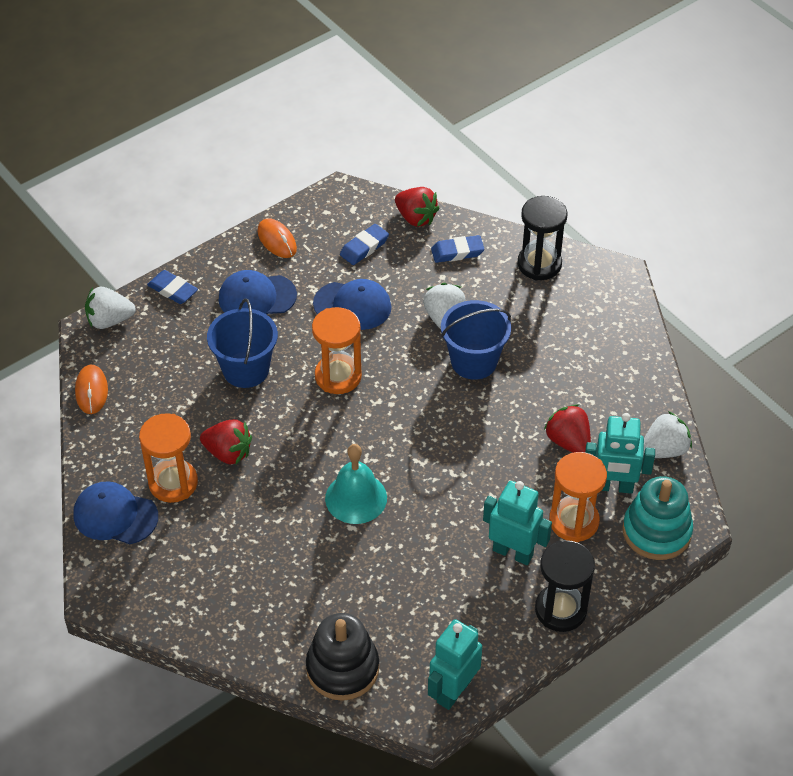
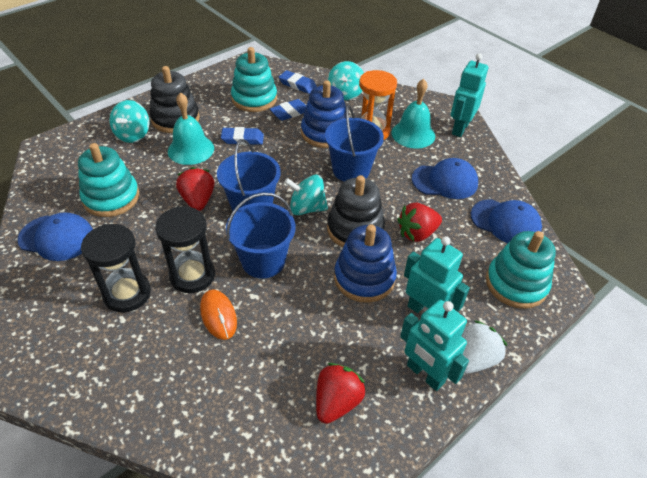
black stacking toy: [306,613,379,701] = 1 -> [149,66,200,133] [327,175,385,247] = 2
blue bucket: [207,298,278,388] [441,300,511,380] = 2 -> [217,139,281,211] [226,193,295,278] [325,105,384,182] = 3
blue stacking toy: none = 0 -> [301,80,346,148] [334,225,397,303] = 2
orange hourglass: [139,413,198,503] [312,307,362,394] [549,452,607,542] = 3 -> [359,70,397,141] = 1
orange mouse: [75,365,108,414] [258,218,297,258] = 2 -> [200,289,237,340] = 1
turquoise bell: [325,444,387,524] = 1 -> [168,92,214,165] [392,79,435,149] = 2
turquoise spinning top: none = 0 -> [110,100,149,143] [284,175,328,215] [328,61,364,100] = 3
turquoise stacking toy: [622,476,693,560] = 1 -> [78,143,139,217] [231,47,277,112] [486,231,556,309] = 3
white strawberry: [85,287,136,329] [423,283,466,329] [643,411,692,458] = 3 -> [462,320,507,374] = 1

